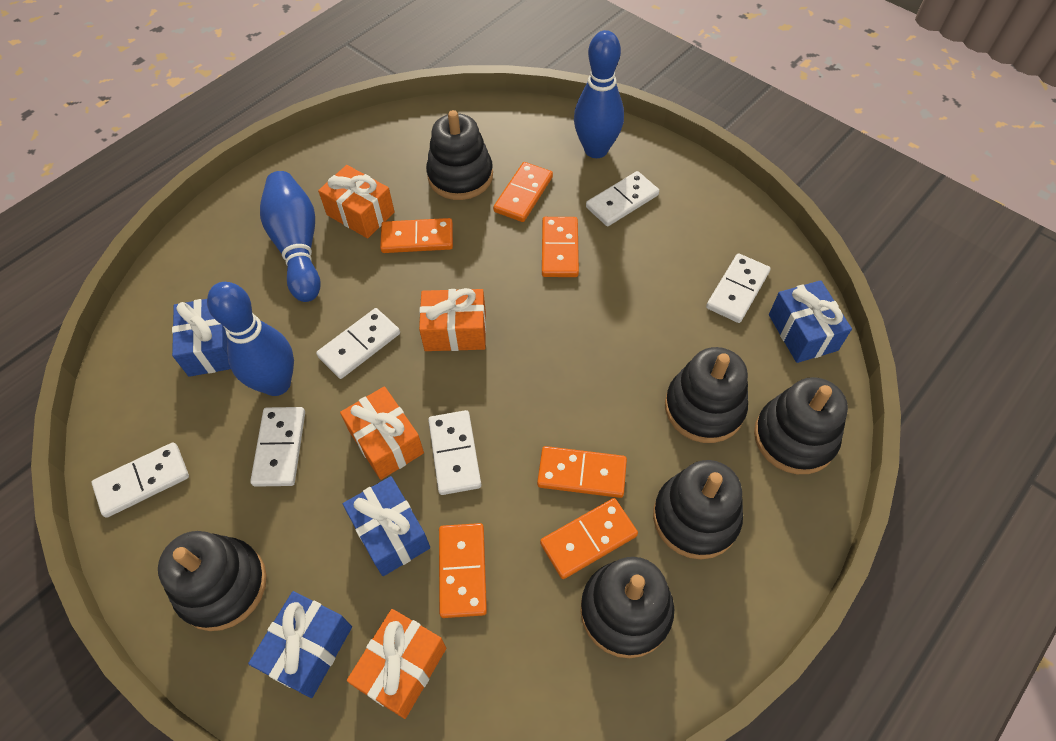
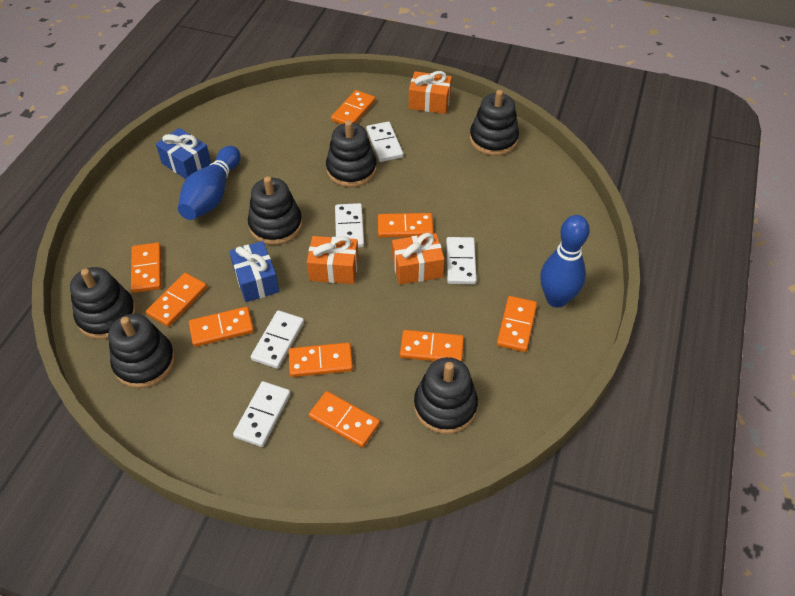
blue bowling pin: [207,282,294,396] [260,171,321,302] [574,30,624,158] = 3 -> [178,146,241,220] [540,215,590,308] = 2
blue gift: [172,299,231,377] [248,591,352,698] [343,476,430,576] [769,280,852,363] = 4 -> [156,128,211,179] [229,241,279,302] = 2
orange domino: [380,218,453,253] [439,523,487,618] [493,162,553,222] [537,446,627,498] [540,498,638,579] [542,217,579,277] = 6 -> [131,242,161,293] [146,273,207,327] [189,307,254,347] [289,343,353,377] [309,391,380,448] [331,90,375,124] [378,213,434,238] [400,330,464,362] [497,296,537,352] = 9
orange gift: [318,165,395,238] [340,386,424,480] [347,609,446,719] [419,288,486,351] = 4 -> [307,236,359,284] [392,233,445,285] [409,71,452,114] = 3
white domino: [91,442,189,518] [250,407,305,487] [316,308,400,379] [428,410,481,495] [586,171,659,226] [706,253,771,323] = 6 -> [233,381,291,447] [251,310,304,369] [335,203,364,248] [366,122,403,162] [446,237,477,284] = 5

